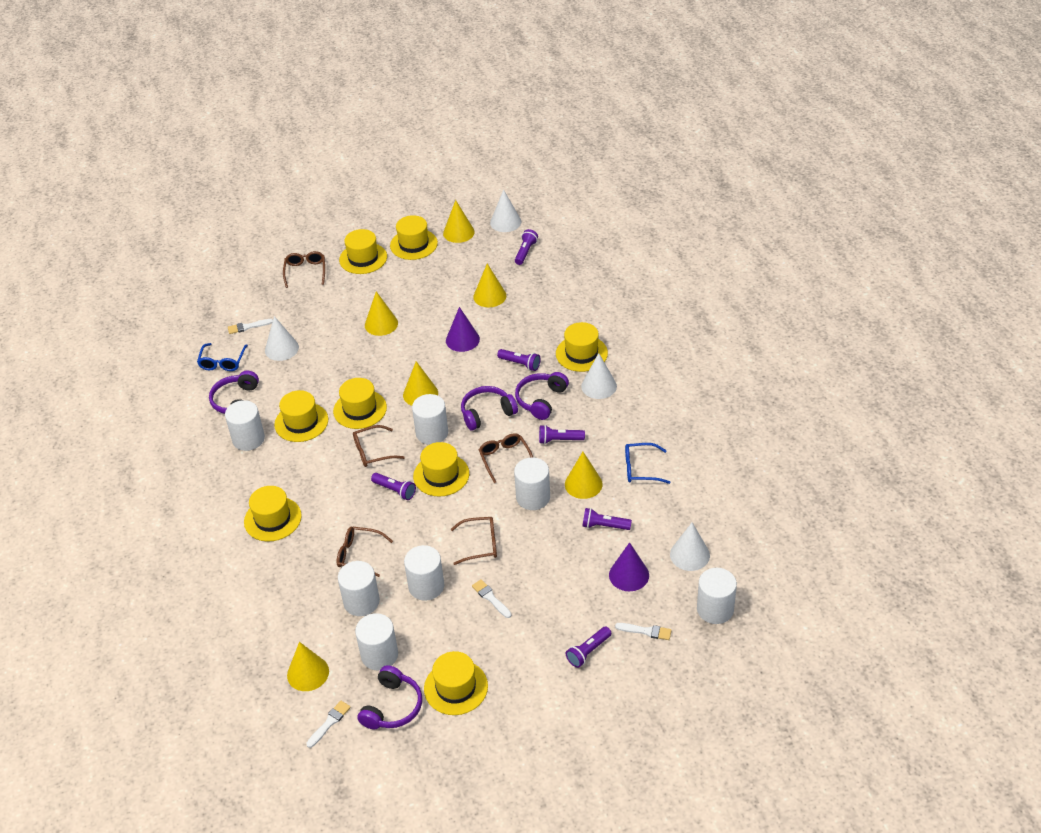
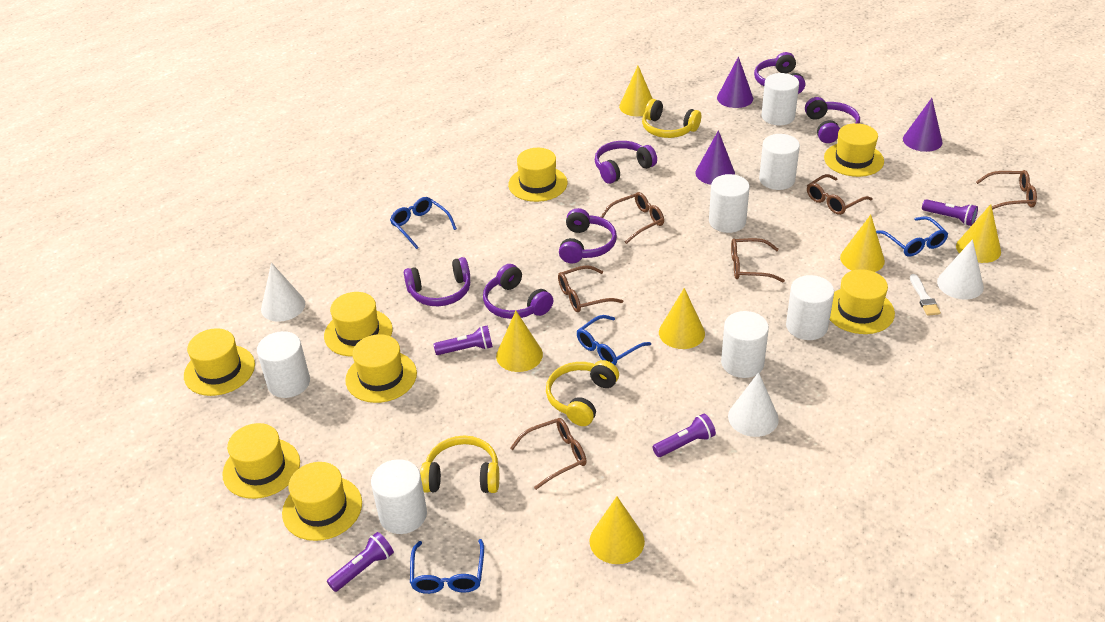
blue glasses: [197,343,248,371] [625,443,671,484] = 2 -> [390,197,457,249] [410,539,484,594] [577,315,651,365] [876,216,948,257] = 4
brown glasses: [283,251,325,288] [337,527,393,577] [353,425,405,467] [451,517,497,565] [479,433,533,483] = 5 -> [510,418,587,490] [558,265,623,312] [601,192,664,244] [731,238,785,282] [807,174,872,215] [976,170,1037,210] = 6
purple cone: [446,307,480,352] [609,542,649,591] = 2 -> [696,130,735,185] [717,56,753,108] [903,98,943,152] = 3
purple flashlight: [371,473,416,500] [497,349,541,371] [515,229,538,265] [539,425,585,444] [566,626,611,668] [582,508,632,530] = 6 -> [327,532,394,592] [434,325,493,355] [653,414,716,457] [922,199,978,226] = 4
purple headphones: [209,371,259,414] [357,665,422,729] [461,386,518,431] [515,372,569,420] = 4 -> [404,257,470,306] [483,264,553,319] [559,208,617,263] [595,141,657,184] [754,52,805,94] [805,97,860,143] = 6
white brush: [228,319,273,334] [306,701,351,748] [472,579,512,618] [615,623,672,640] = 4 -> [910,274,941,316] = 1
white cone: [265,316,299,361] [490,189,521,232] [581,353,617,399] [670,522,710,571] = 4 -> [261,262,305,322] [728,372,779,437] [937,239,984,300] = 3
yellow headphones: none = 0 -> [420,435,499,493] [546,360,619,426] [642,99,701,138] = 3

